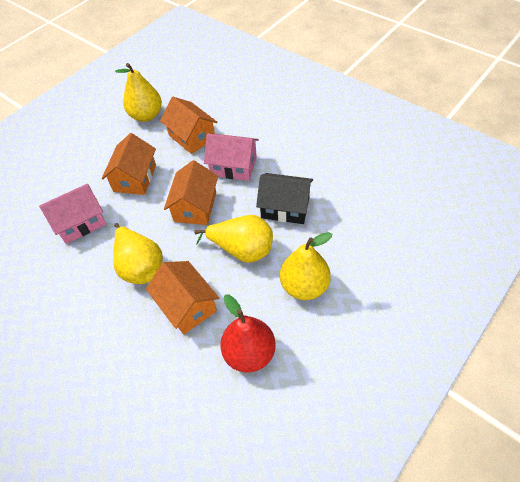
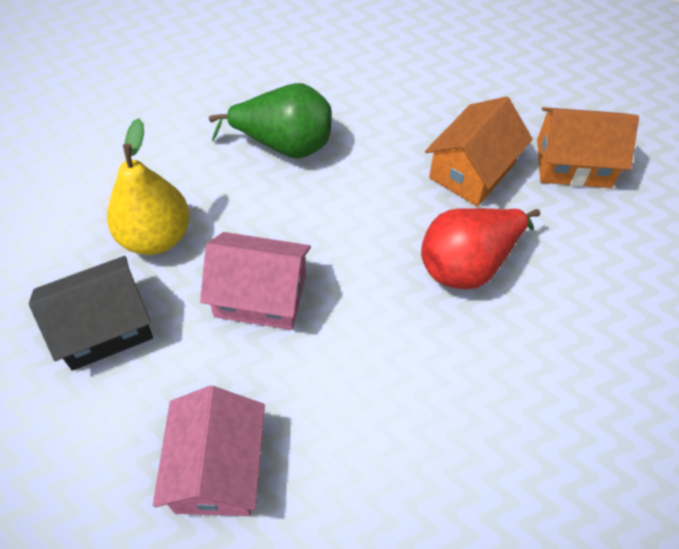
green pear: none = 0 -> [209,83,332,159] = 1
orange house: [102,133,156,195] [146,261,219,334] [160,97,217,154] [164,160,218,225] = 4 -> [425,96,533,207] [537,107,639,188] = 2
yellow pear: [113,223,163,284] [115,63,162,122] [194,215,273,263] [280,232,332,300] = 4 -> [107,118,190,255] = 1

